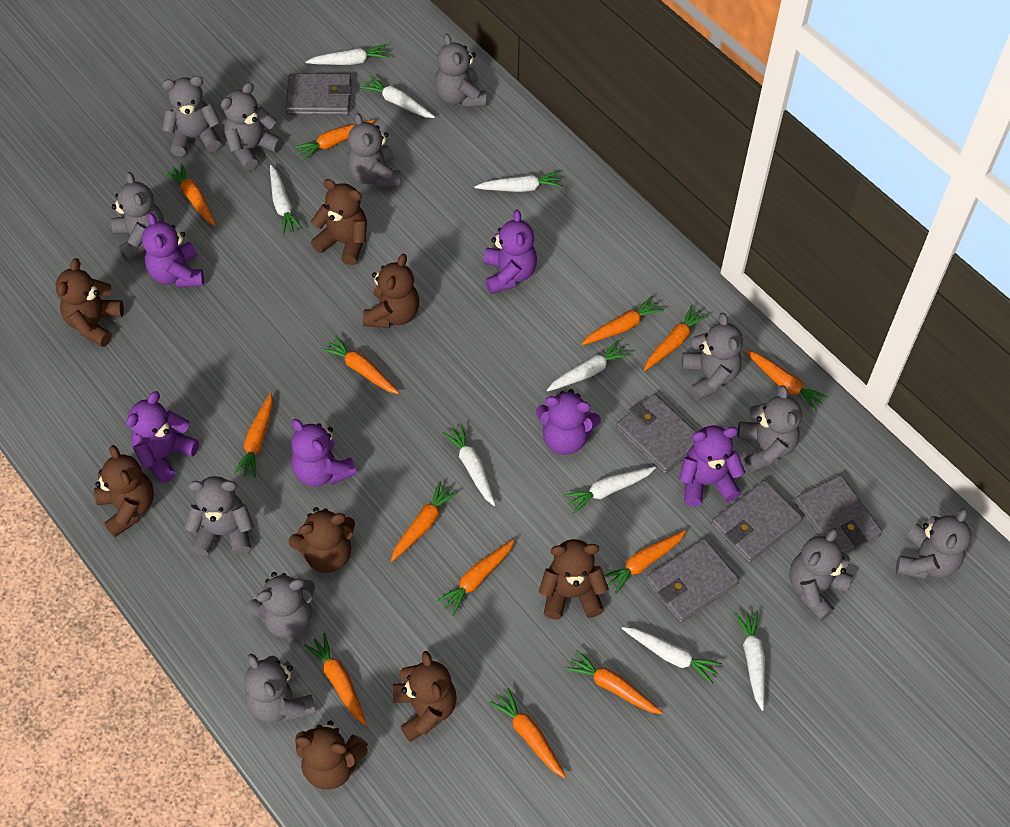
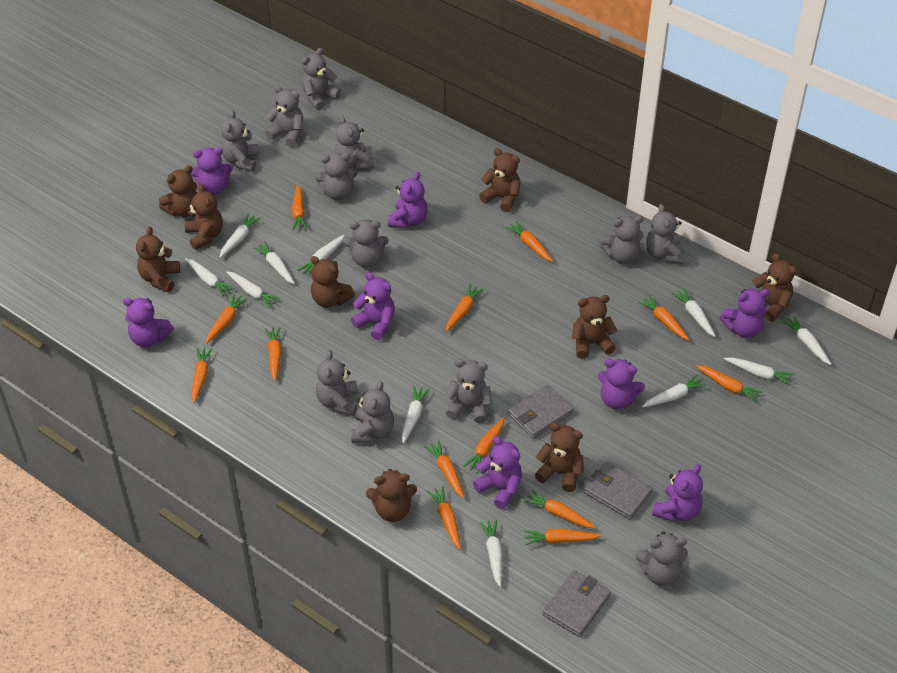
brown teddy bear: [56,258,124,347] [94,445,154,537] [288,507,355,573] [295,720,368,790] [311,179,367,265] [363,254,419,328] [393,651,457,742] [539,539,609,620] = 8 -> [136,227,180,292] [159,165,197,217] [184,184,223,250] [311,256,355,308] [366,469,417,522] [479,148,520,212] [535,423,583,492] [572,295,617,359] [752,253,796,322] = 9
grey wallet: [286,73,352,115] [616,394,696,474] [646,538,739,623] [711,480,803,563] [794,475,882,554] = 5 -> [508,385,574,439] [543,570,611,637] [584,462,653,520] = 3
purple teddy bear: [126,391,199,483] [142,213,204,288] [291,419,357,487] [484,210,537,294] [536,389,601,455] [679,425,745,506] = 6 -> [123,298,174,347] [190,148,233,195] [351,272,395,340] [388,172,428,228] [473,436,522,509] [598,359,645,409] [652,464,703,522] [720,289,770,338] = 8
white carrot: [270,165,303,235] [306,44,390,65] [360,76,435,118] [442,424,496,506] [474,171,563,192] [546,340,631,392] [563,466,656,514] [622,627,722,684] [735,611,765,711] = 9 -> [185,258,234,297] [219,213,260,258] [226,271,280,308] [253,241,295,284] [297,235,345,277] [402,386,430,444] [480,520,502,587] [642,375,706,407] [672,288,715,337] [724,357,794,386] [782,316,831,365] = 11

